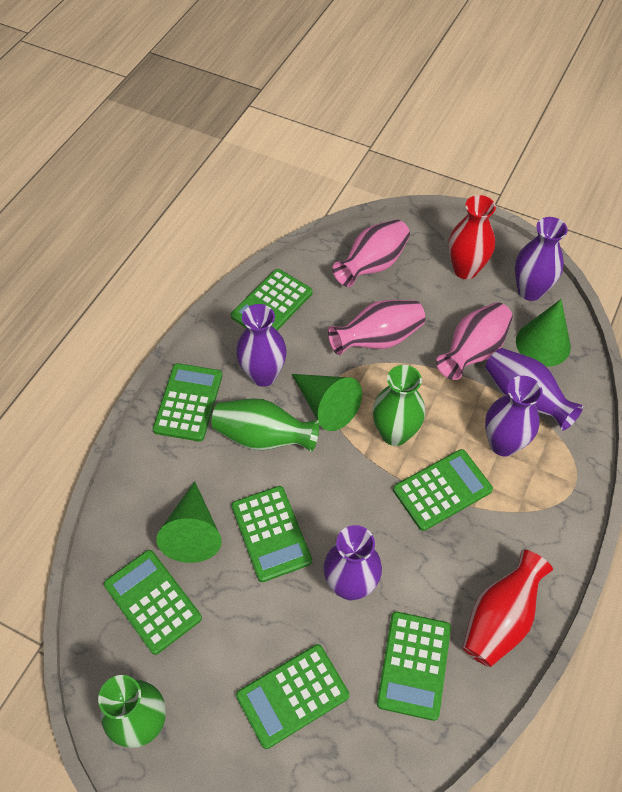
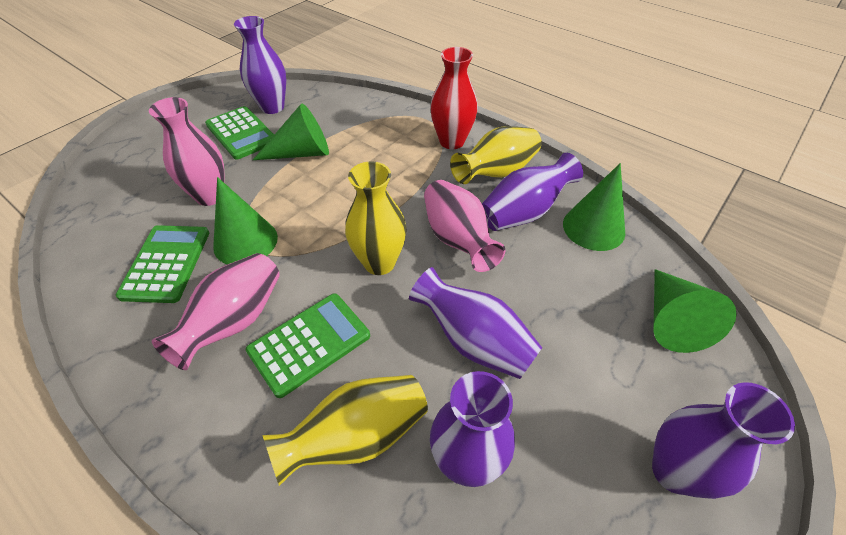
green calculator: [104,550,202,655] [153,363,222,442] [231,269,313,330] [232,486,312,582] [236,644,349,749] [377,612,451,721] [393,449,493,531] = 7 -> [116,225,209,303] [205,106,274,160] [246,293,370,398] = 3
green cone: [156,481,222,563] [292,374,362,431] [516,299,571,367] = 3 -> [213,177,278,264] [253,104,329,160] [563,163,625,251] [653,269,737,353] = 4
green vase: [98,675,166,748] [212,398,319,452] [373,365,425,446] = 3 -> none = 0
red vase: [448,195,496,279] [463,549,553,667] = 2 -> [430,47,478,149] = 1
yellow vase: none = 0 -> [262,375,428,486] [345,161,406,275] [450,126,542,184] = 3

